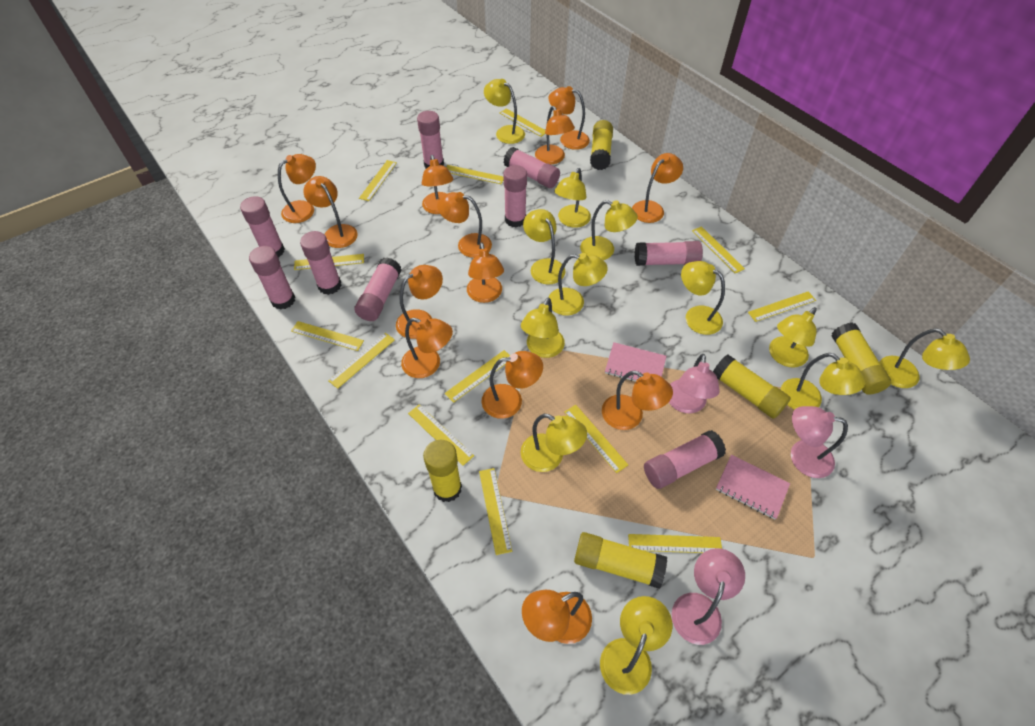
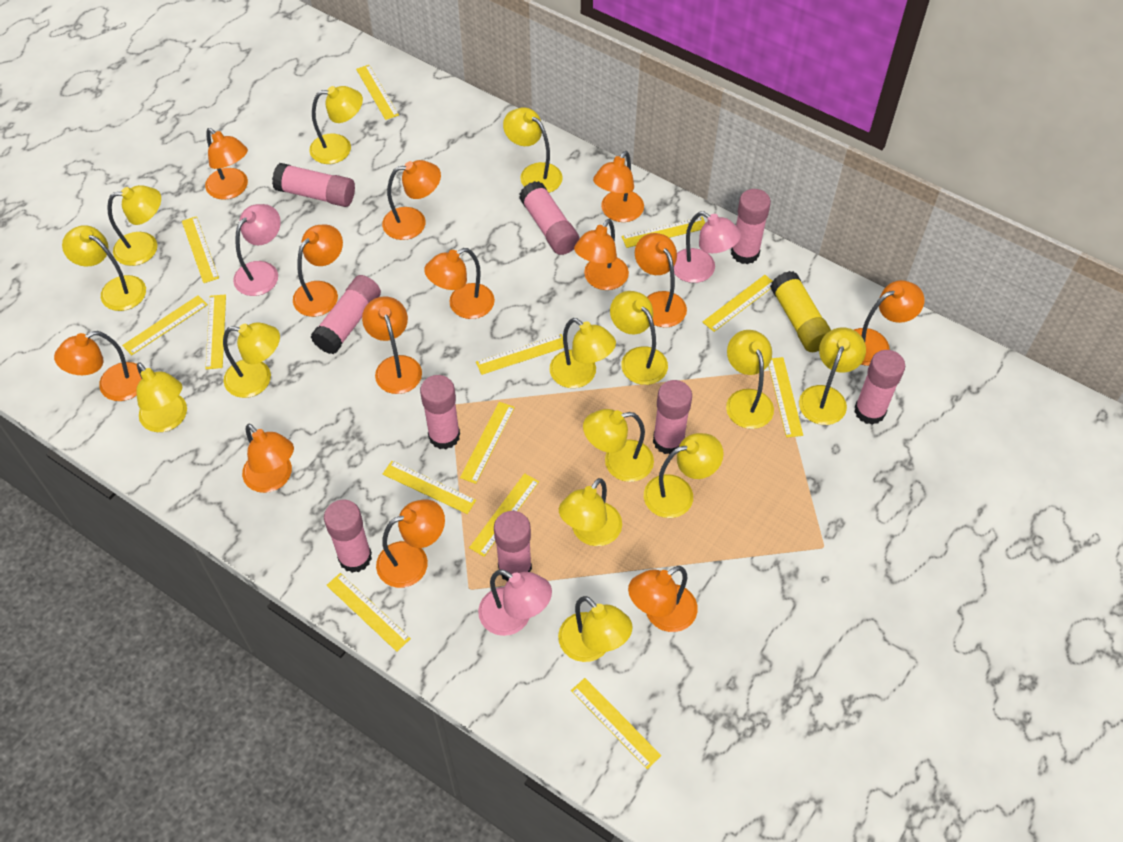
pink notebook: [605,342,666,381] [716,455,790,519] = 2 -> none = 0
yellow glue stick: [423,440,462,502] [574,532,667,589] [590,120,613,170] [713,354,791,419] [832,323,891,395] = 5 -> [770,271,831,352] = 1
yellow lamp: [484,79,525,144] [521,298,565,358] [521,414,587,472] [523,209,566,285] [548,253,608,316] [554,168,591,228] [580,200,638,260] [600,596,672,695] [681,261,725,335] [769,307,817,368] [780,353,865,410] [879,328,970,388] = 12 -> [62,225,146,311] [107,185,161,266] [136,362,187,432] [223,322,280,398] [309,86,363,164] [503,107,563,193] [550,318,616,388] [558,596,633,662] [559,478,622,546] [583,409,654,482] [610,291,668,385] [644,433,724,518] [726,330,774,429] [799,327,866,425] = 14

